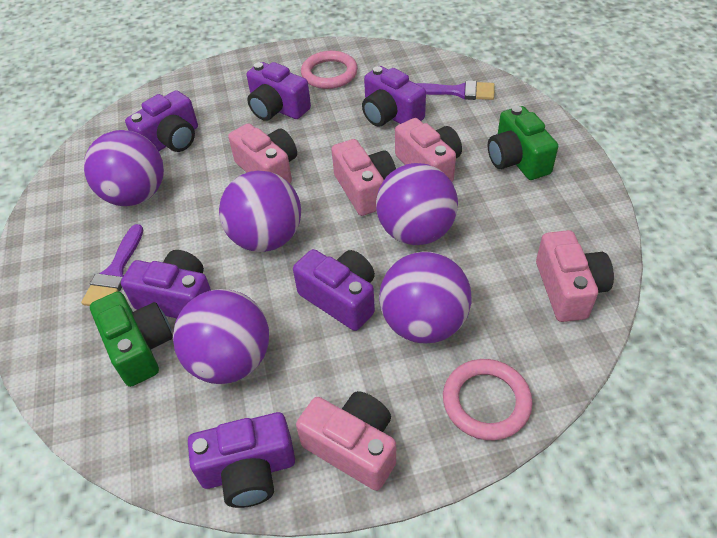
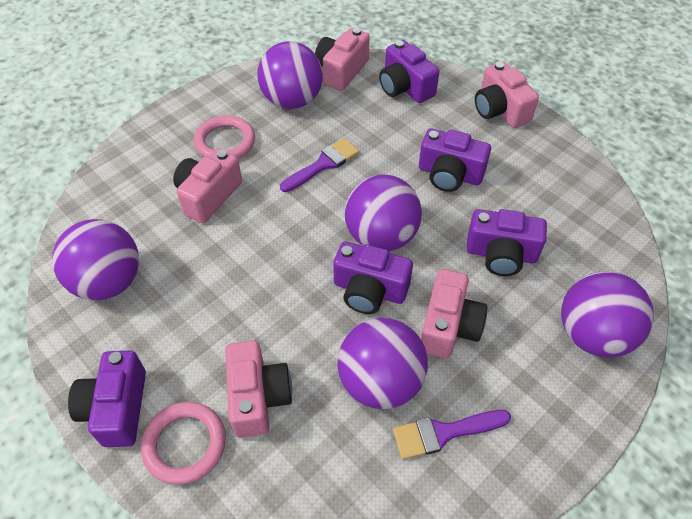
green camera: [90,291,173,387] [488,106,558,180] = 2 -> none = 0
purple camera: [121,250,211,318] [125,90,198,152] [188,412,295,508] [247,62,311,121] [293,249,375,331] [362,66,426,127] = 6 -> [68,351,146,447] [333,242,413,314] [379,40,439,103] [419,129,491,192] [466,209,547,276] = 5

